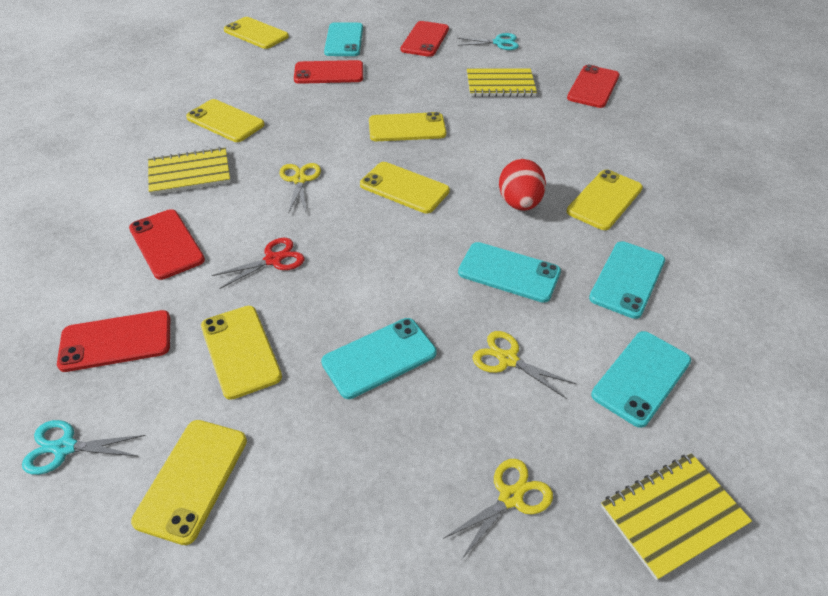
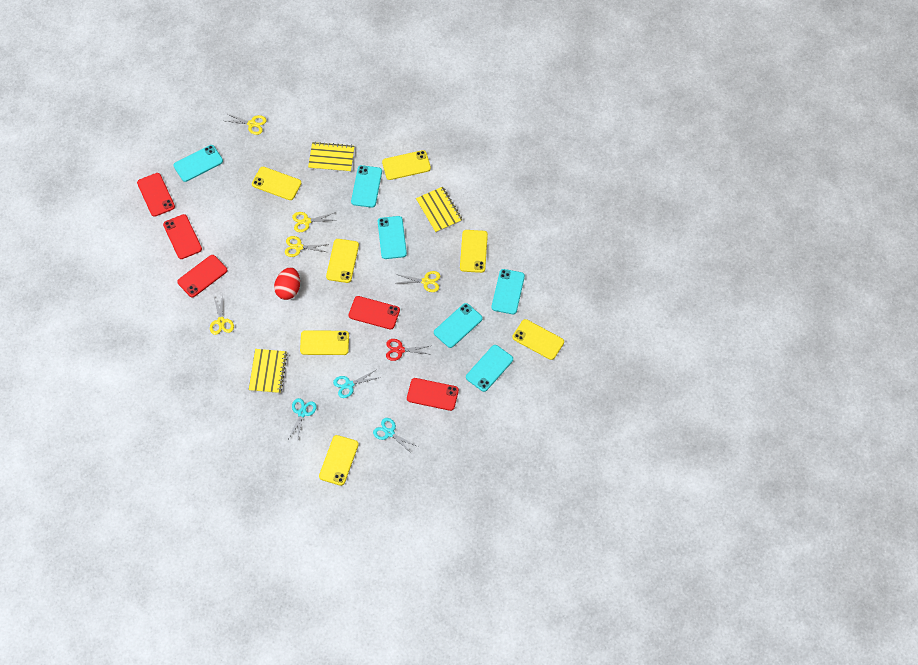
turquoise phone: [321,318,437,399] [324,22,363,56] [458,242,561,303] [589,241,665,319] [591,331,691,428] = 5 -> [173,145,223,182] [351,165,382,208] [378,216,407,259] [434,303,483,348] [466,345,513,392] [492,269,525,314] = 6
turquoise scissors: [22,420,146,475] [457,33,519,50] = 2 -> [288,398,317,439] [333,369,381,398] [373,418,418,454] = 3
yellow scissors: [279,163,321,214] [443,459,553,560] [473,331,576,399] = 3 -> [210,294,234,335] [226,113,267,135] [285,236,329,257] [292,212,336,232] [396,271,440,292] = 5

